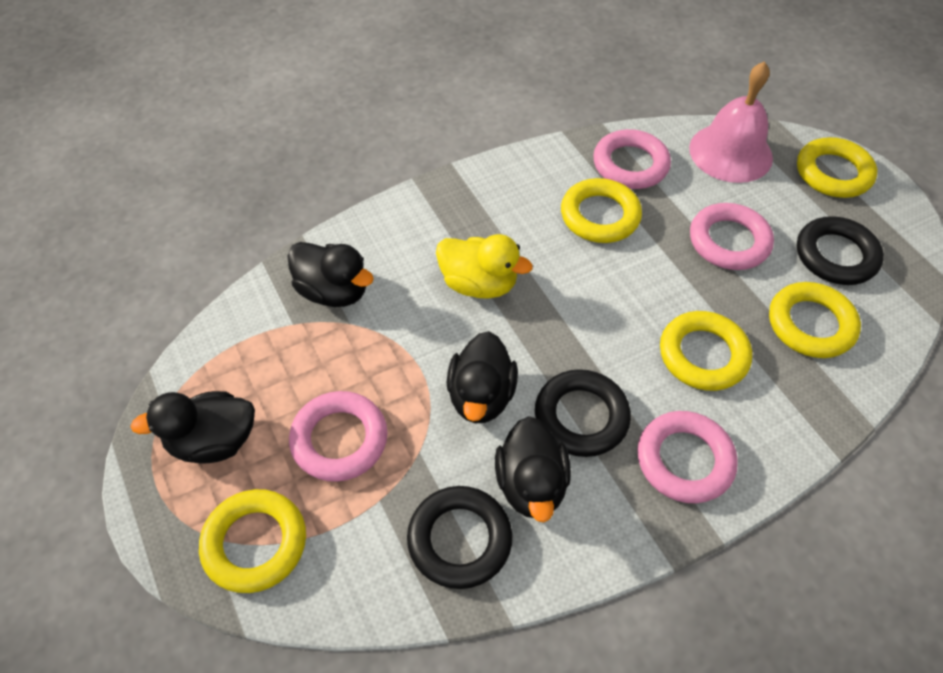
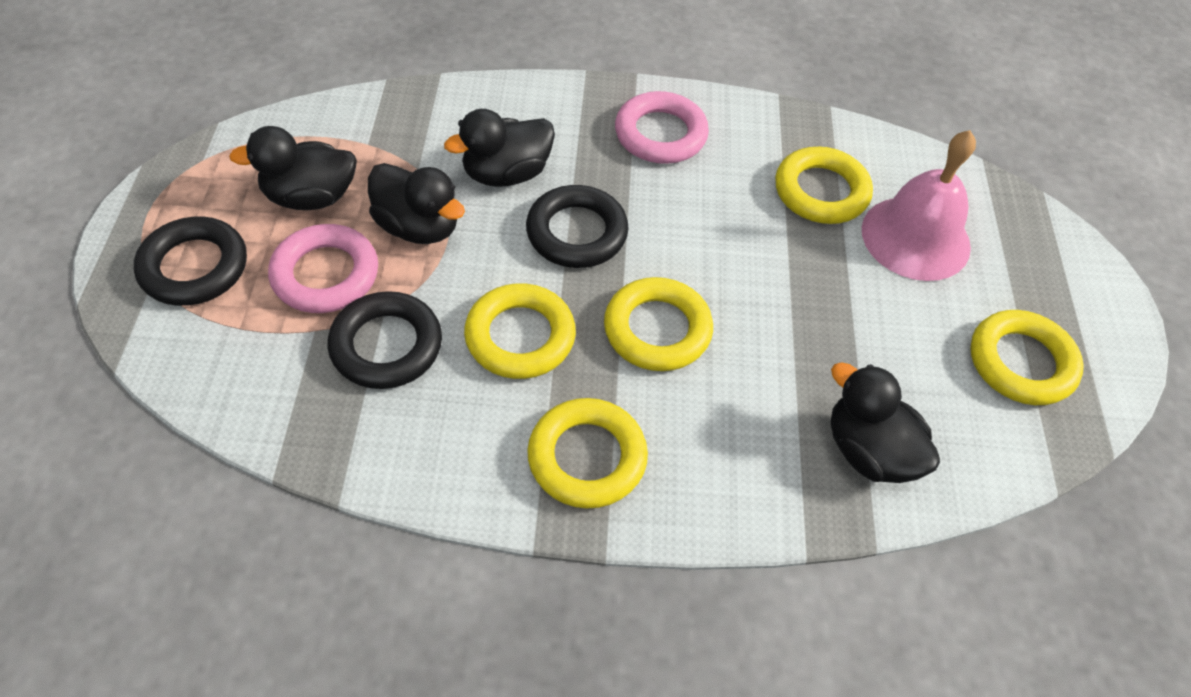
pink ring: [289,391,388,482] [593,129,671,189] [637,411,738,503] [690,203,774,270] = 4 -> [268,224,378,313] [615,91,709,164] = 2
yellow duck: [436,234,533,299] = 1 -> none = 0

